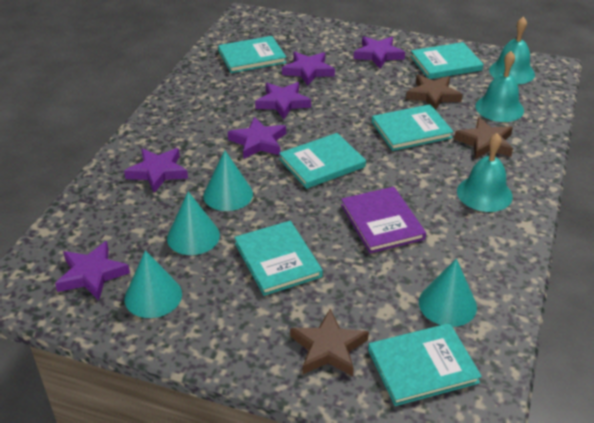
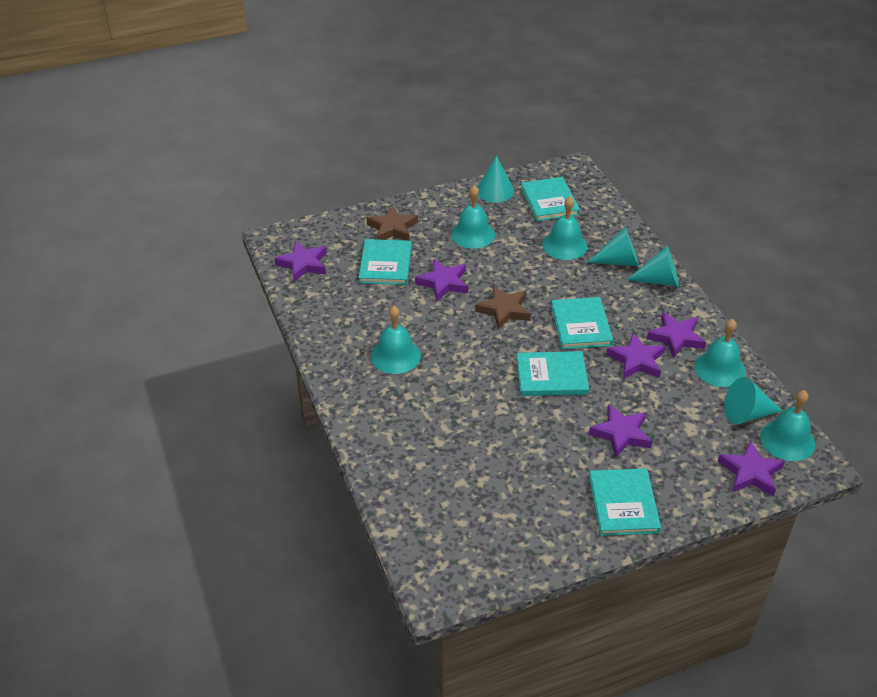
brown star: [290,309,369,377] [406,75,463,110] [454,117,513,159] = 3 -> [367,206,418,241] [475,285,531,330] = 2
purple book: [341,187,426,253] = 1 -> none = 0
turquoise bell: [457,133,513,212] [475,51,524,122] [489,17,535,84] = 3 -> [371,306,421,374] [451,185,495,249] [542,196,587,260] [694,319,746,387] [760,390,815,461] = 5
turquoise book: [218,36,286,73] [234,221,323,296] [279,133,366,189] [368,323,482,406] [372,104,454,151] [410,42,484,79] = 6 -> [359,239,412,285] [516,351,589,396] [521,177,580,221] [551,297,613,349] [589,468,661,536] = 5

